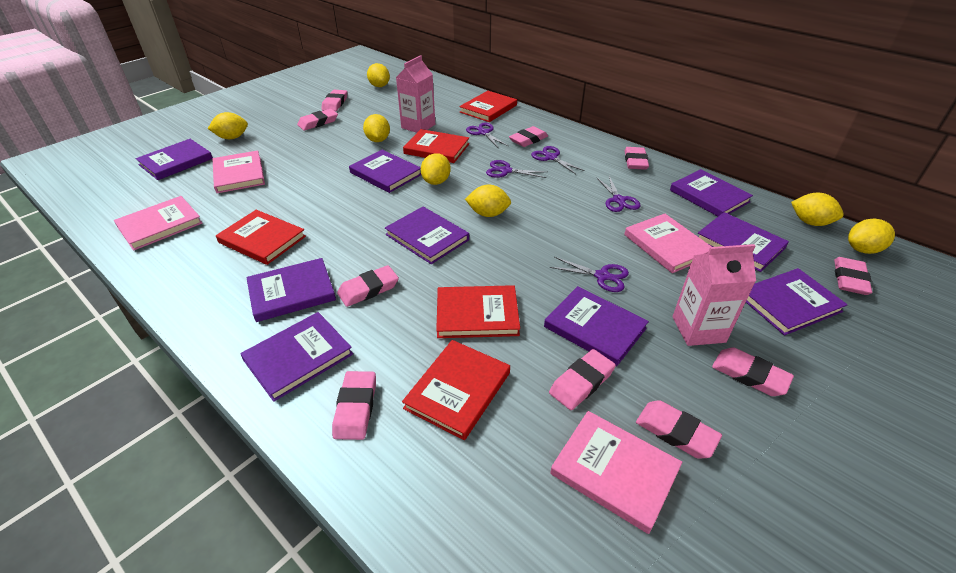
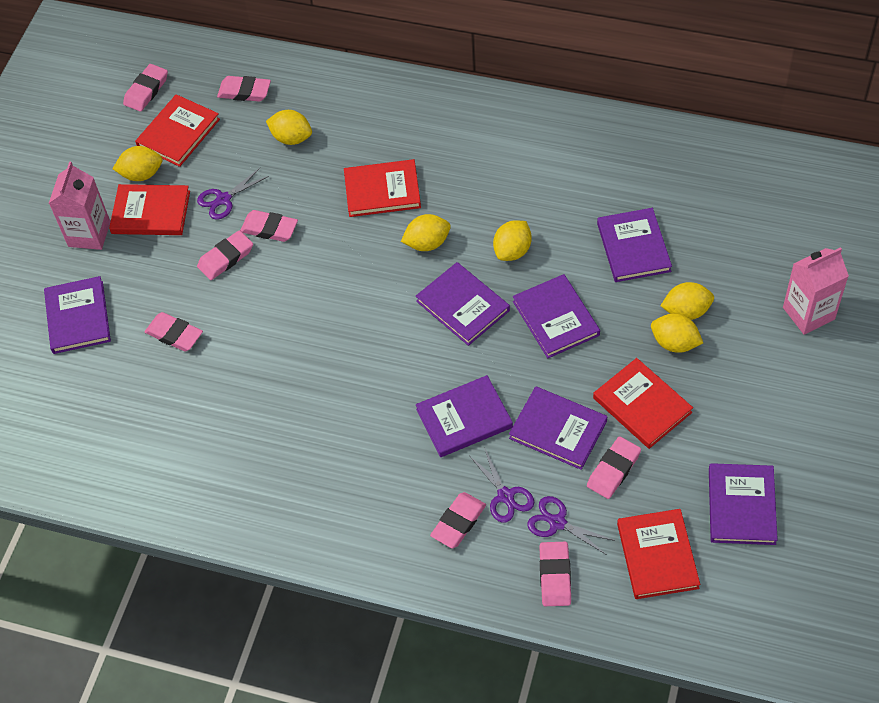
pink book: [114,196,202,251] [213,150,265,193] [550,411,682,534] [624,213,712,273] = 4 -> none = 0
pink eraser: [297,109,338,131] [321,90,347,111] [332,371,376,440] [337,265,399,307] [509,126,548,147] [549,349,616,410] [625,147,649,170] [636,400,722,459] [712,347,794,396] [834,257,872,295] = 10 -> [123,64,168,112] [145,312,203,351] [197,230,253,280] [217,76,271,102] [240,210,298,242] [430,492,486,548] [539,542,571,606] [587,436,641,499] = 8
purple book: [136,139,213,180] [240,312,353,402] [246,258,336,322] [349,150,421,193] [385,207,469,264] [544,286,649,367] [670,169,753,216] [698,212,789,272] [746,268,848,336] = 9 -> [44,276,111,354] [416,262,510,346] [416,375,513,457] [509,386,607,470] [513,274,600,358] [597,208,672,282] [709,463,778,545] = 7
purple scissors: [466,122,508,149] [486,160,546,178] [531,146,585,174] [550,257,629,292] [597,176,641,212] = 5 -> [197,168,269,220] [470,447,534,523] [527,496,615,555] = 3
yellow lemon: [208,112,248,139] [363,114,390,142] [367,63,390,87] [421,153,451,185] [465,185,511,217] [791,193,844,226] [848,219,895,254] = 7 -> [113,146,163,181] [266,110,312,145] [401,214,451,251] [493,220,532,261] [651,314,703,353] [661,282,714,320] = 6

